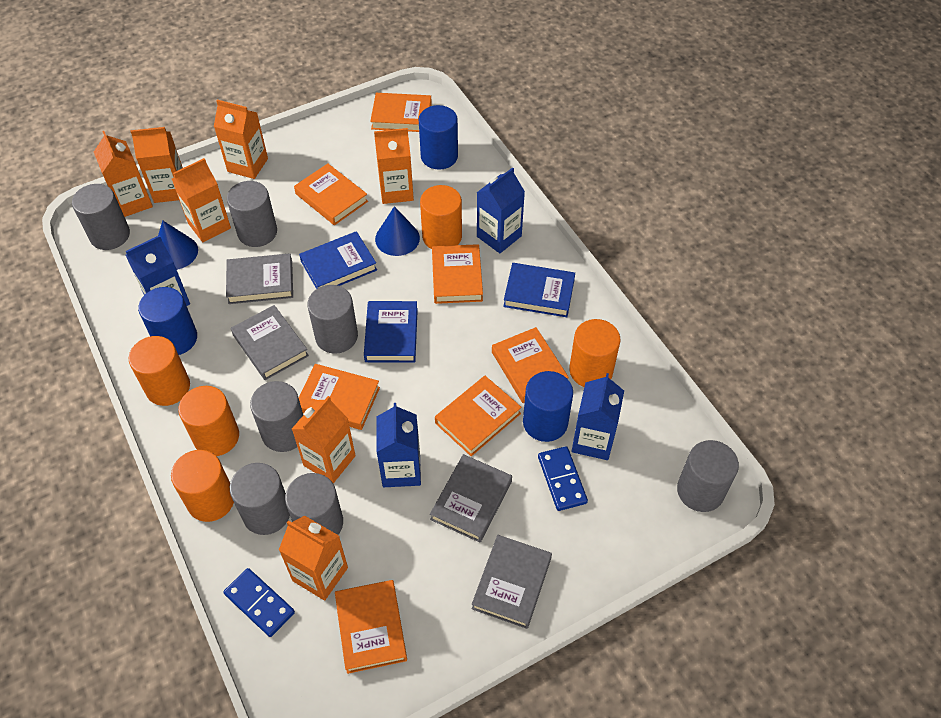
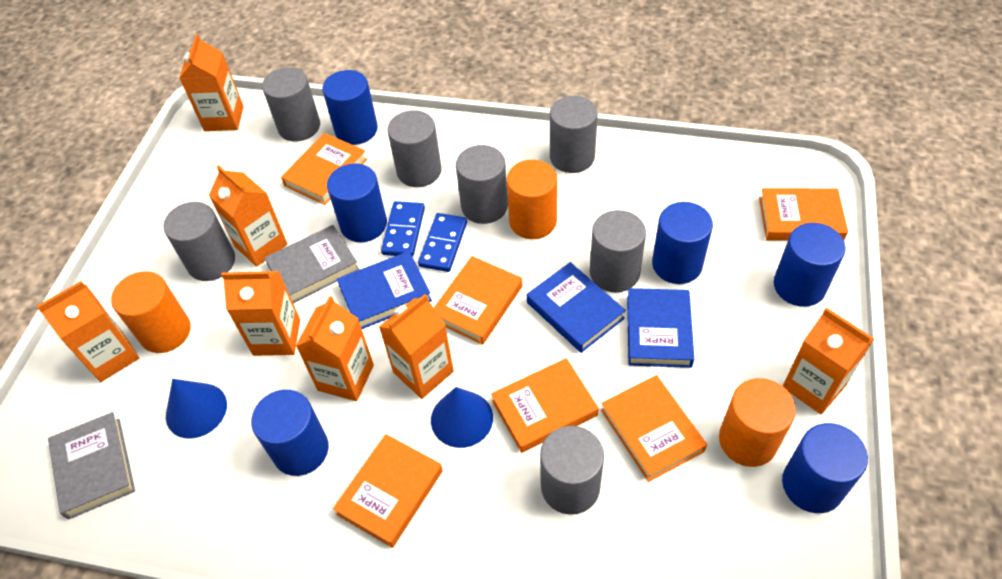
blue carton: [126,235,190,306] [376,403,421,487] [477,167,525,253] [572,373,624,460] = 4 -> none = 0
blue cylinder: [138,287,197,355] [419,105,458,169] [523,371,573,442] = 3 -> [251,390,329,476] [322,70,378,145] [327,163,387,242] [652,202,713,284] [774,223,846,307] [782,423,868,513] = 6
grey book: [226,253,293,304] [231,305,309,380] [430,454,512,543] [472,535,552,629] = 4 -> [48,412,135,520] [264,225,360,303] = 2
orange book: [294,163,368,225] [299,364,380,430] [335,580,407,674] [370,93,432,132] [432,244,483,304] [435,376,522,456] [492,327,569,403] = 7 -> [281,133,367,205] [333,434,443,548] [434,256,522,345] [491,358,599,453] [601,375,707,482] [759,188,848,241] = 6
orange cylinder: [129,336,190,406] [171,450,234,522] [178,386,239,456] [420,185,462,249] [569,319,620,387] = 5 -> [111,271,191,353] [507,160,557,239] [719,378,796,467] = 3

